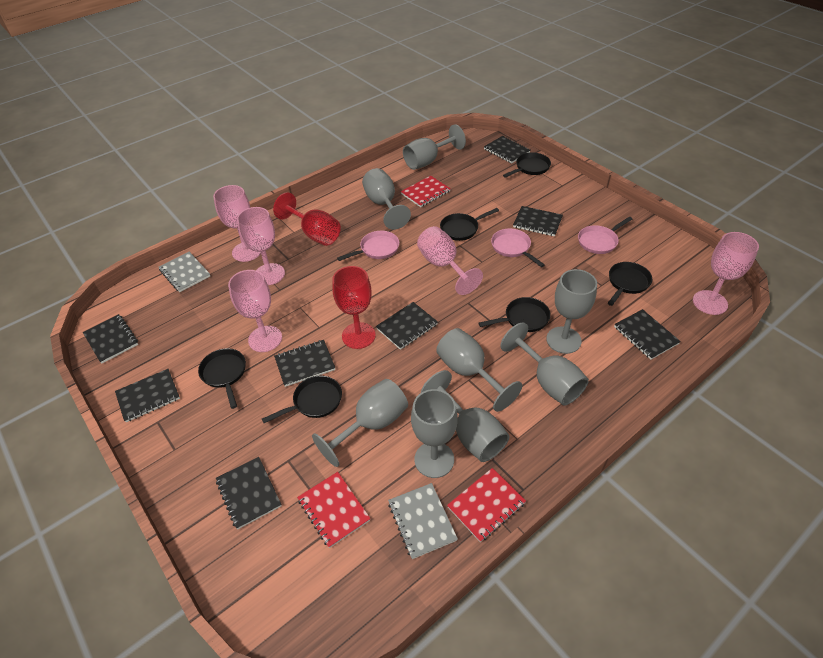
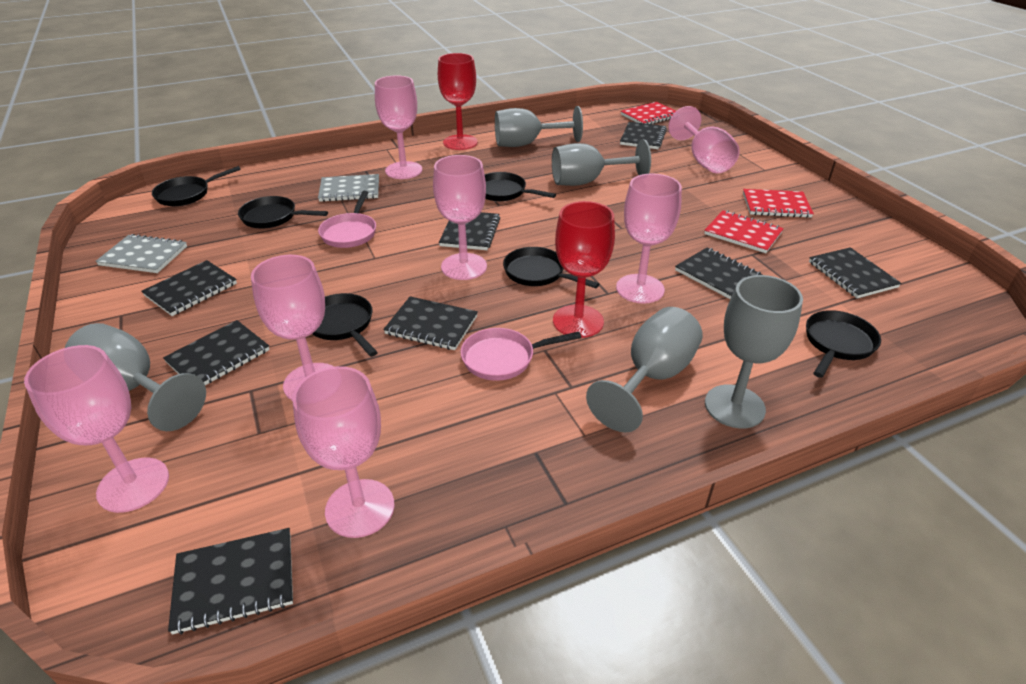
grey goblet: [312,379,408,467] [362,168,411,230] [403,124,466,170] [411,389,458,478] [421,370,510,462] [436,328,522,412] [500,322,589,405] [546,269,597,354] = 8 -> [65,323,206,431] [495,106,583,147] [552,139,651,186] [586,307,703,432] [705,275,803,428] = 5
pink goblet: [213,185,261,262] [228,270,282,352] [237,207,285,285] [417,226,483,295] [693,232,759,315] = 5 -> [24,345,169,513] [251,255,334,400] [292,366,394,538] [375,75,422,179] [433,155,487,280] [616,173,682,304] [668,106,740,173] = 7
pink pan: [337,231,399,261] [491,228,545,267] [578,216,632,254] = 3 -> [318,191,376,248] [460,328,581,381] = 2

